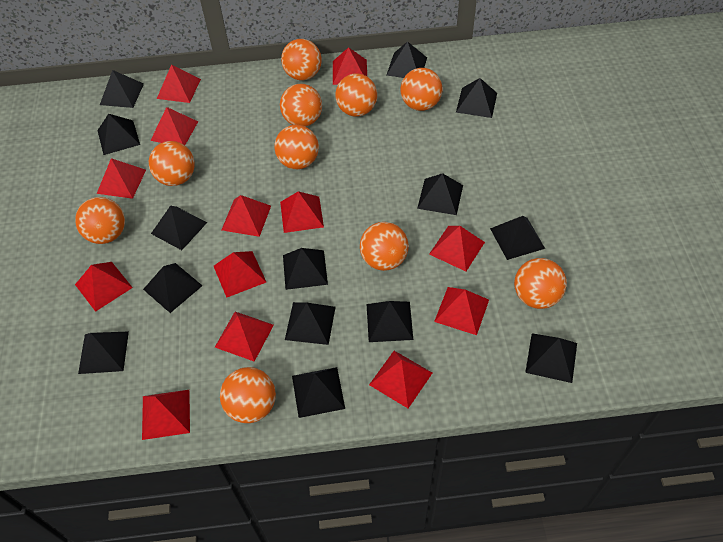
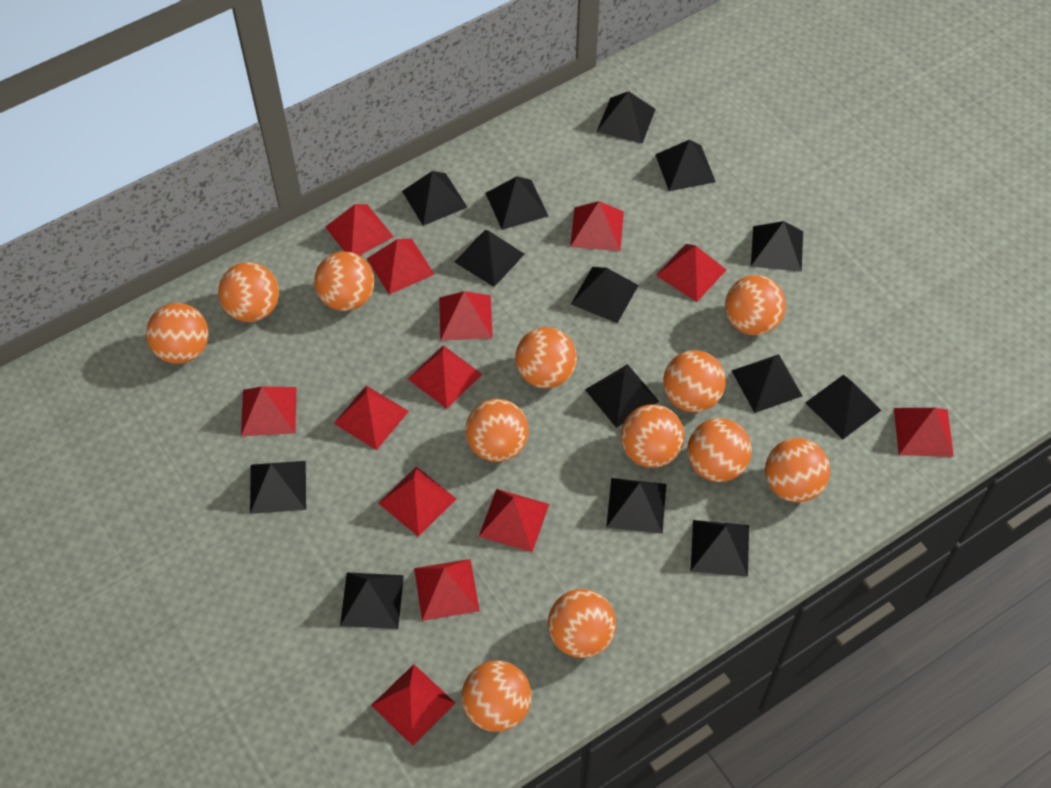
orange ball: [75,197,125,244] [149,141,195,186] [220,367,276,423] [274,125,319,169] [280,84,322,126] [281,39,322,80] [335,73,377,117] [360,222,409,271] [401,68,442,111] [514,258,567,309] = 10 -> [146,303,209,364] [218,262,279,322] [314,251,374,311] [462,661,532,732] [465,399,529,462] [515,327,577,388] [548,589,616,658] [621,404,684,468] [663,350,726,412] [687,418,752,482] [725,275,786,335] [765,438,830,502] = 12

